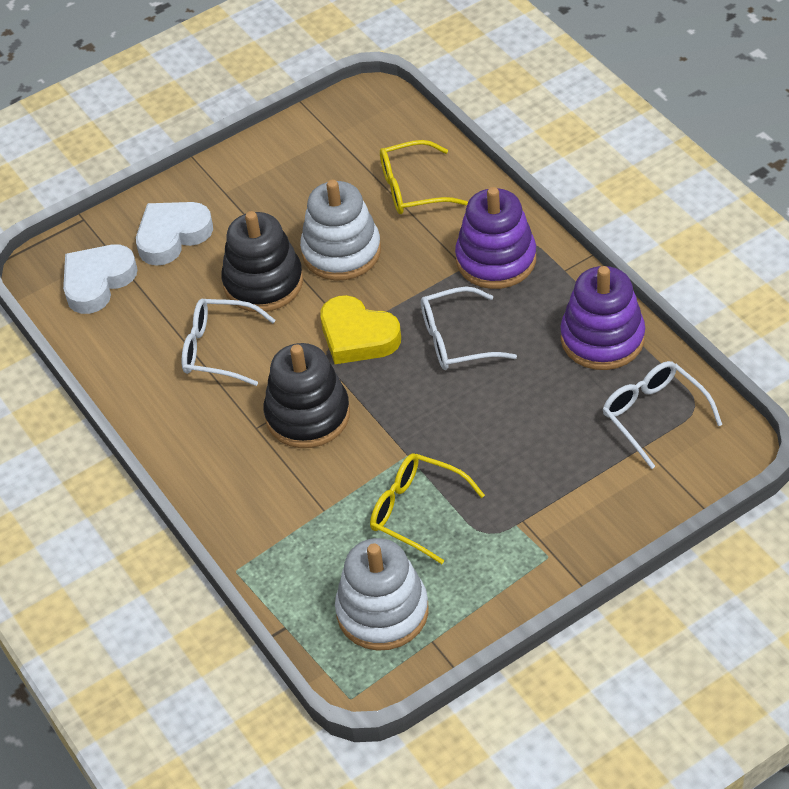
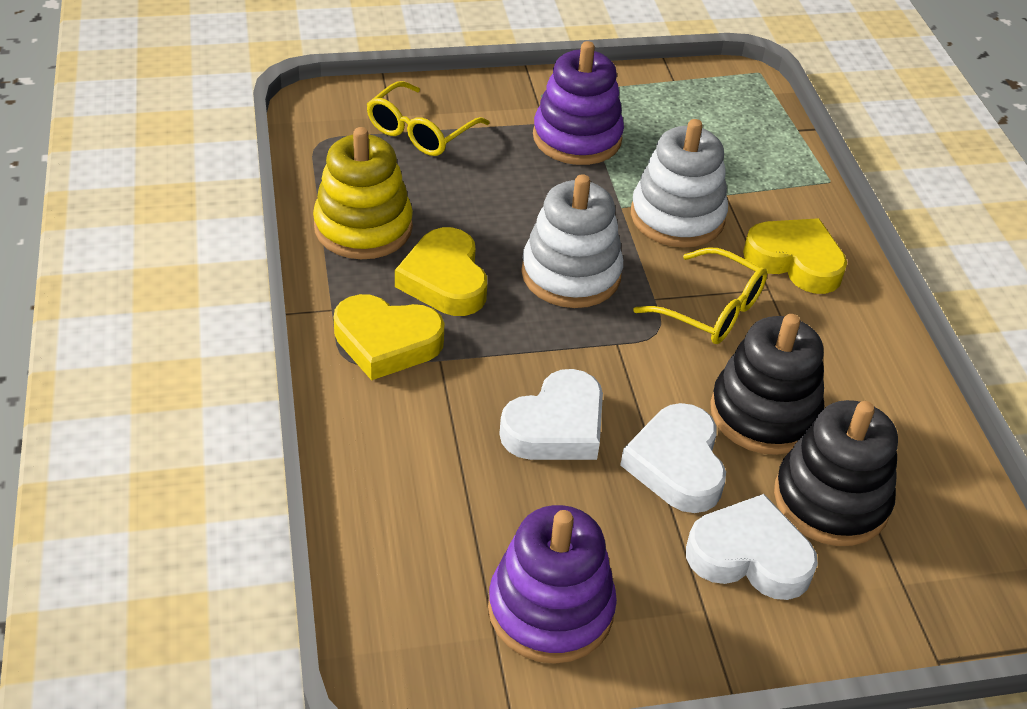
white glasses: [182,299,275,386] [421,287,517,370] [602,361,722,469] = 3 -> none = 0
white heart: [63,244,138,314] [136,202,213,266] = 2 -> [499,369,603,460] [620,403,726,513] [686,494,818,600] = 3
yellow heart: [320,295,401,364] = 1 -> [334,294,444,380] [395,227,487,316] [743,218,847,294] = 3
yellow stacking toy: none = 0 -> [313,127,413,259] = 1

